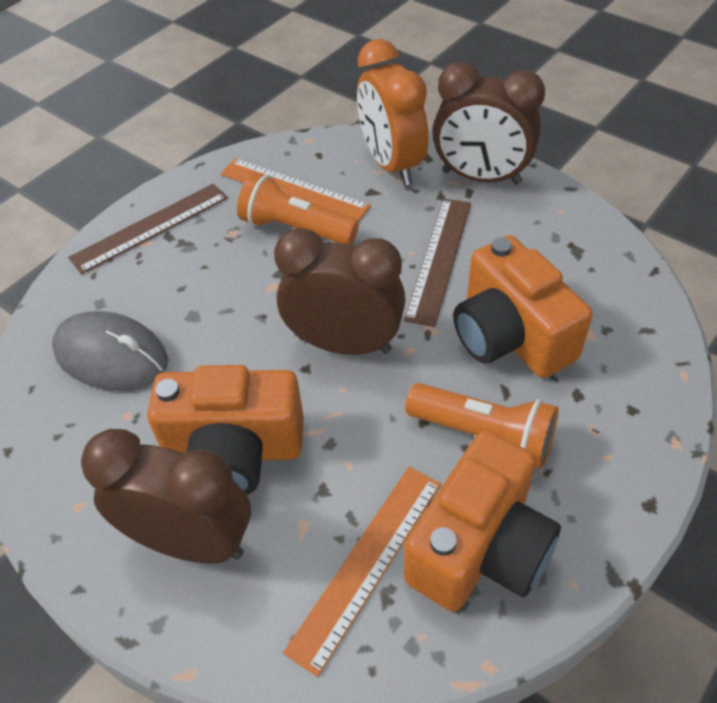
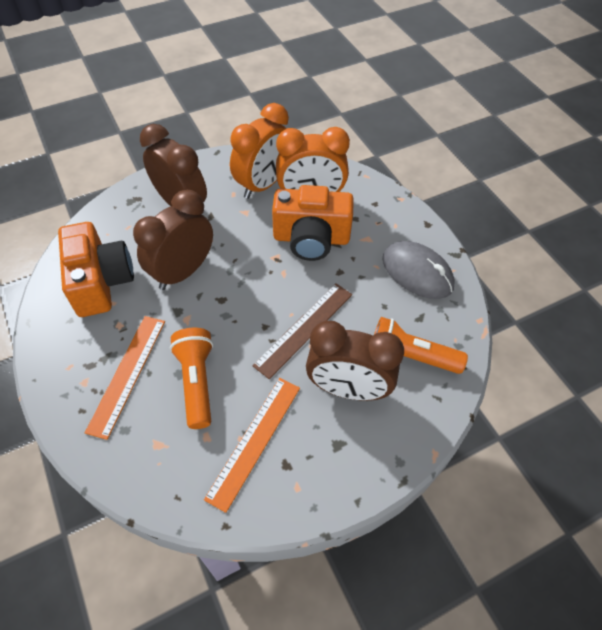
brown ruler: [68,184,228,274] [404,198,471,327] = 2 -> [252,284,352,379] = 1
orange camera: [147,365,304,495] [404,430,561,612] [453,235,593,378] = 3 -> [58,222,134,317] [272,185,354,261] = 2
orange clock: [357,39,429,186] = 1 -> [230,103,289,199] [276,127,350,192] = 2

